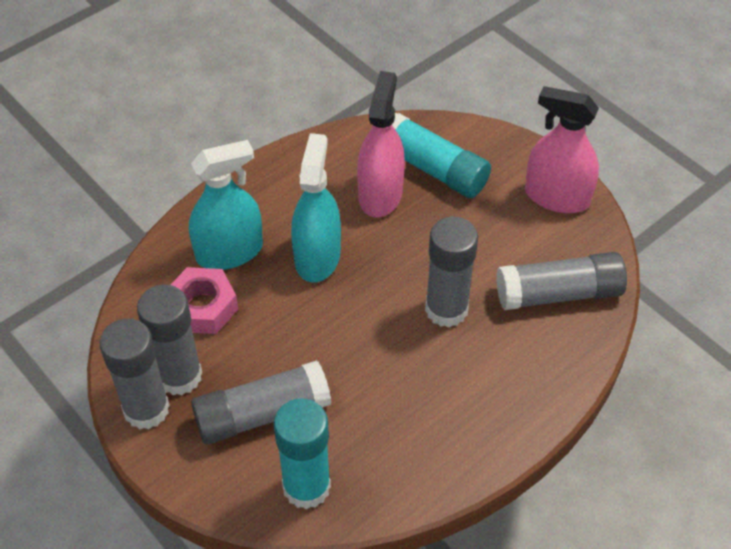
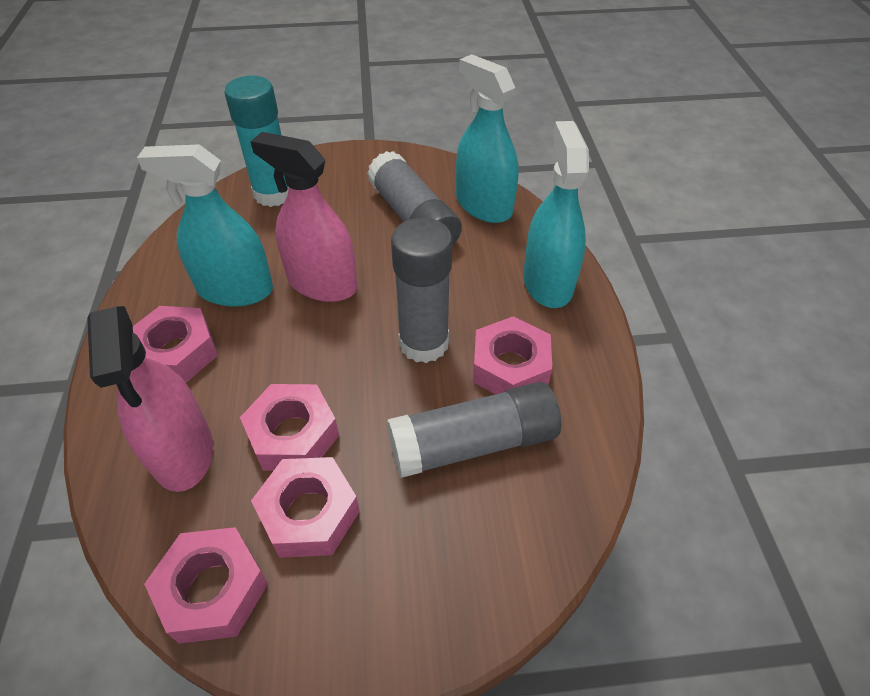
grey glue stick: [99,318,170,429] [137,284,202,395] [191,360,331,444] [425,216,478,327] [496,252,627,310] = 5 -> [367,151,462,246] [387,382,561,478] [391,218,453,363] = 3
pink nut: [171,267,238,334] = 1 -> [133,306,218,383] [144,527,268,644] [240,384,339,471] [251,457,360,558] [473,316,552,394] = 5
turquoise glue stick: [274,398,331,509] [392,113,491,198] = 2 -> [224,76,289,207] = 1
turquoise spray bottle: [189,140,263,270] [291,133,341,282] = 2 -> [137,144,273,307] [456,54,518,223] [523,121,589,308] = 3

